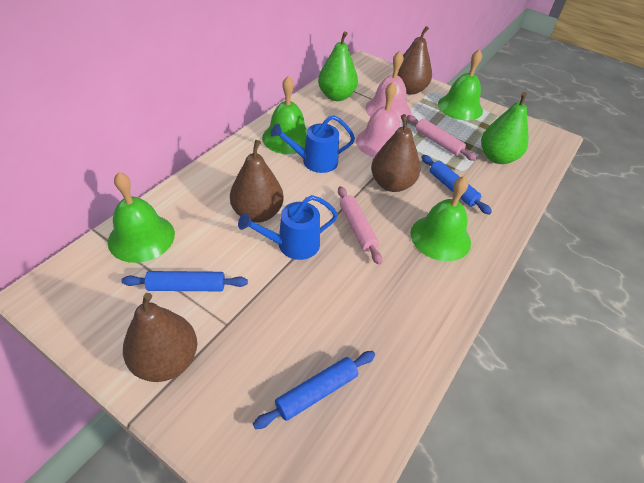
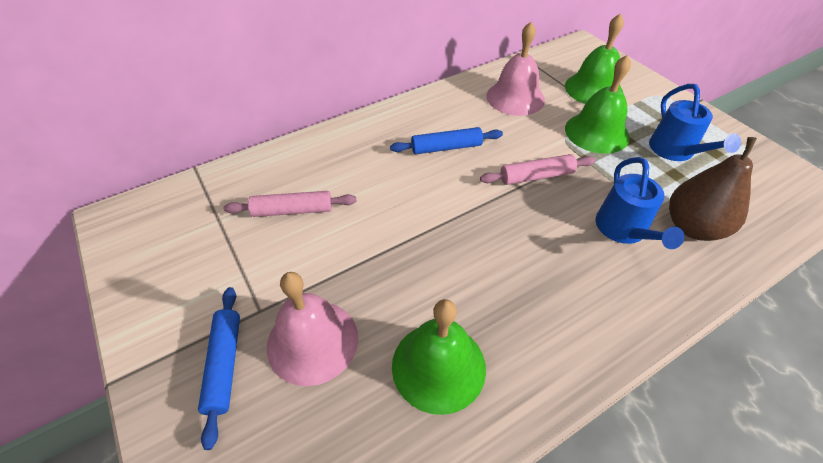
blue rolling pin: [121,271,248,291] [253,351,375,429] [421,155,492,215] = 3 -> [198,287,240,450] [390,127,503,154] = 2
brown pear: [123,293,197,382] [230,140,284,223] [371,114,420,192] [397,26,432,95] = 4 -> [669,137,757,241] = 1
green bell: [108,172,175,263] [262,76,307,154] [411,176,471,261] [438,49,483,120] = 4 -> [392,299,486,415] [565,13,624,104] [565,55,631,154] = 3
green pear: [318,31,358,101] [481,92,529,164] = 2 -> none = 0

